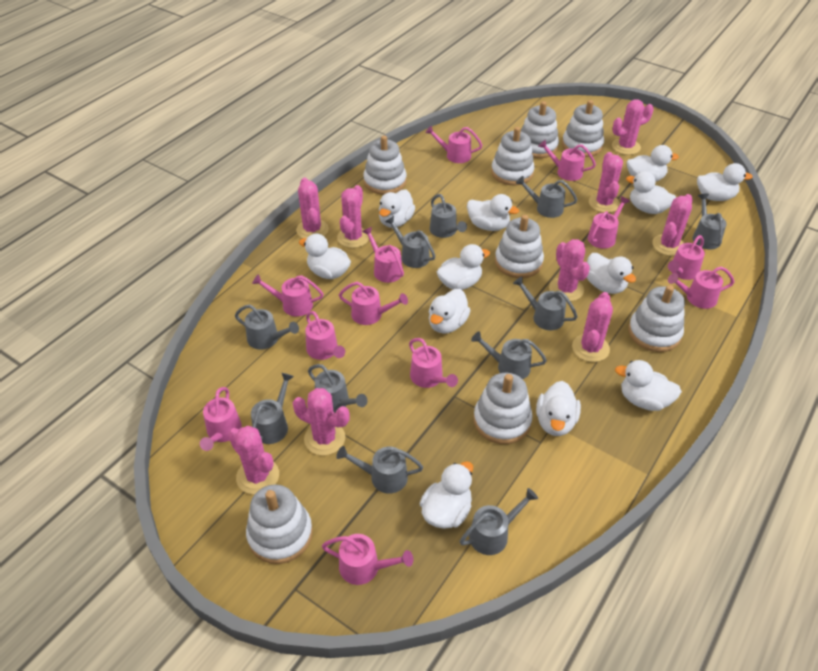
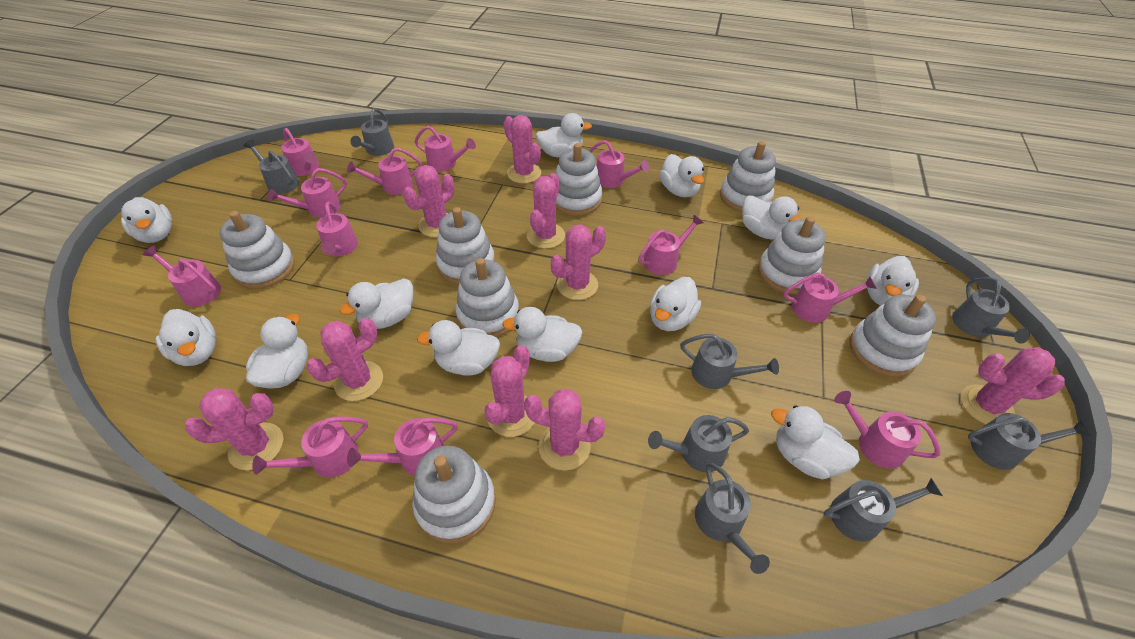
grey watering can: [235,305,299,350] [251,373,294,444] [308,364,367,413] [336,446,423,494] [385,216,436,268] [430,194,467,238] [460,488,538,555] [471,332,547,379] [513,276,578,330] [516,176,577,218] [693,194,727,249] = 11 -> [243,140,299,194] [351,108,394,156] [648,415,749,472] [680,334,779,389] [695,463,770,574] [824,478,943,542] [952,277,1030,344] [967,413,1090,470] = 8

